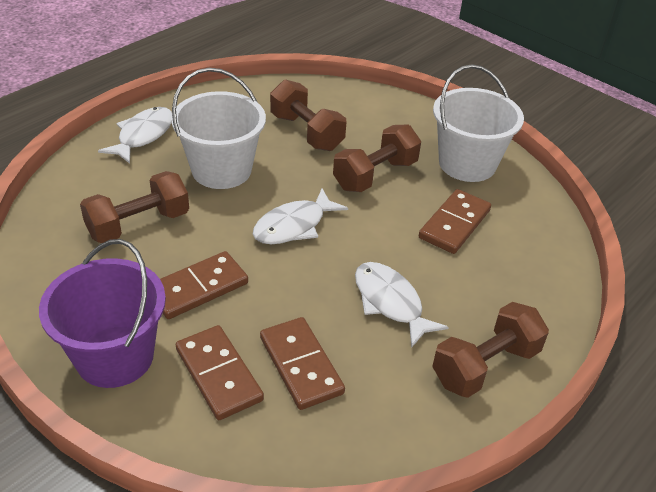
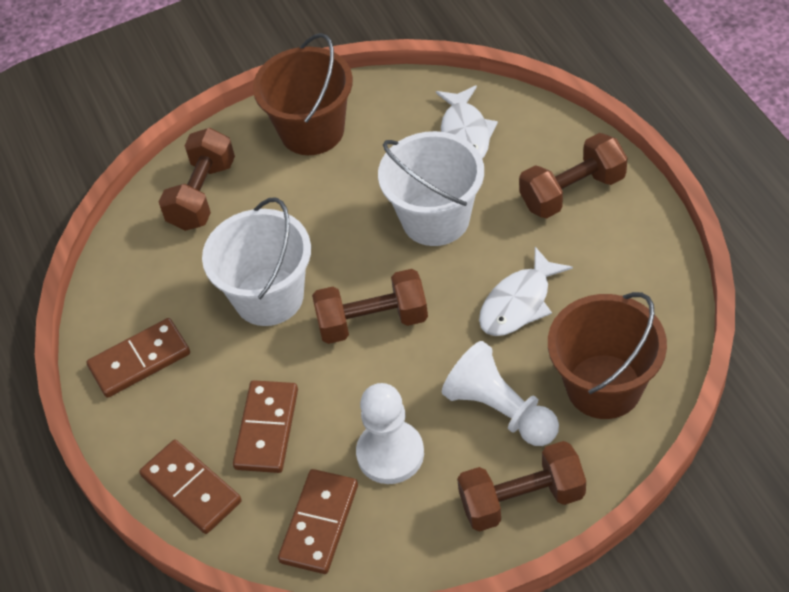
brown bucket: none = 0 -> [253,33,353,155] [548,292,667,419] = 2
purple bucket: [39,239,166,388] = 1 -> none = 0
white fish: [98,107,172,164] [253,188,348,244] [355,262,449,348] = 3 -> [436,85,498,159] [479,247,573,336] = 2
white pawn: none = 0 -> [356,383,424,484] [442,341,559,446] = 2

